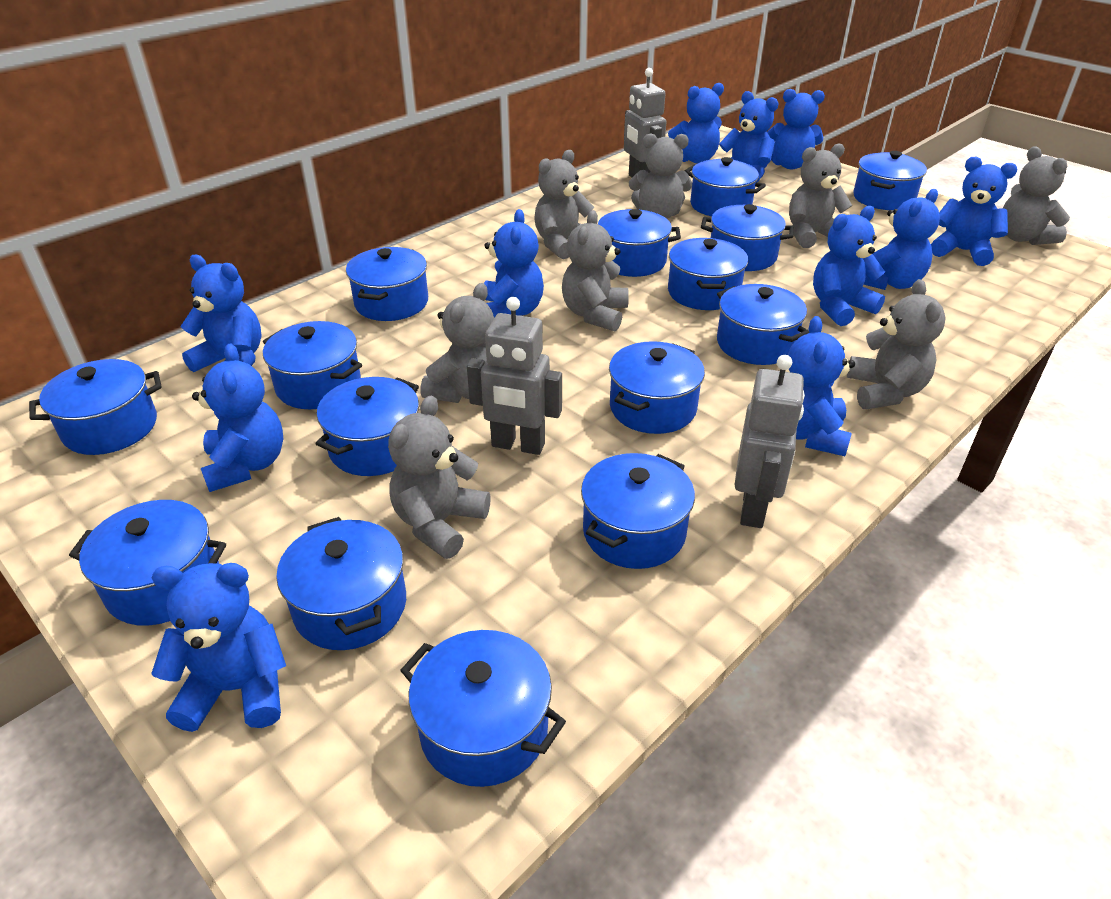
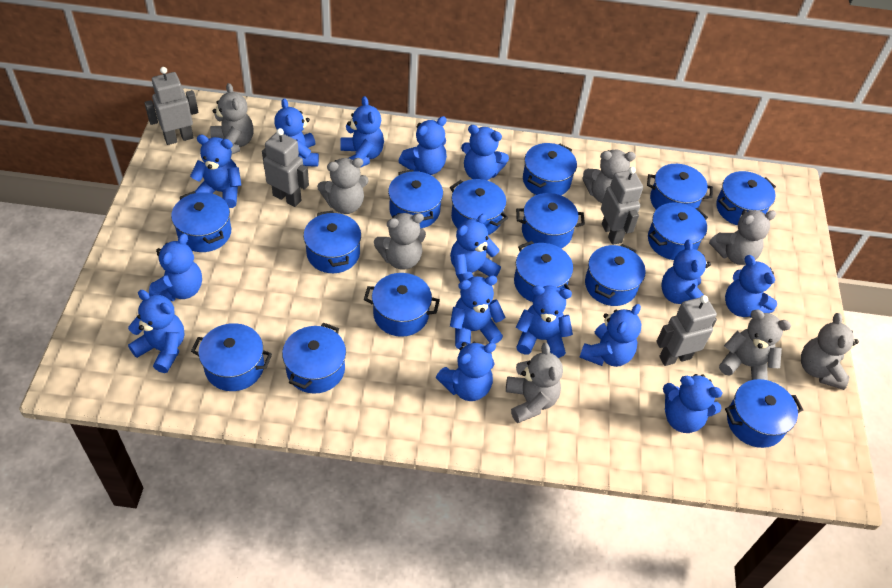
blue teddy bear: [151,563,286,732] [180,254,262,372] [192,344,283,492] [484,209,544,318] [668,83,724,164] [719,91,779,183] [767,89,825,169] [788,316,855,456] [813,206,885,326] [864,189,940,290] [931,157,1018,266] = 11 -> [128,290,184,373] [149,233,202,301] [190,135,241,208] [274,98,319,167] [340,96,384,168] [399,116,447,175] [436,342,496,401] [450,214,501,282] [450,276,505,349] [461,125,509,180] [516,285,573,358] [579,304,641,367] [661,239,711,304] [663,374,723,433] [725,255,777,318] = 15
grey robot: [467,297,562,455] [624,68,666,177] [734,355,805,528] = 3 -> [144,67,199,145] [262,128,309,207] [601,167,643,245] [656,295,717,366] = 4

